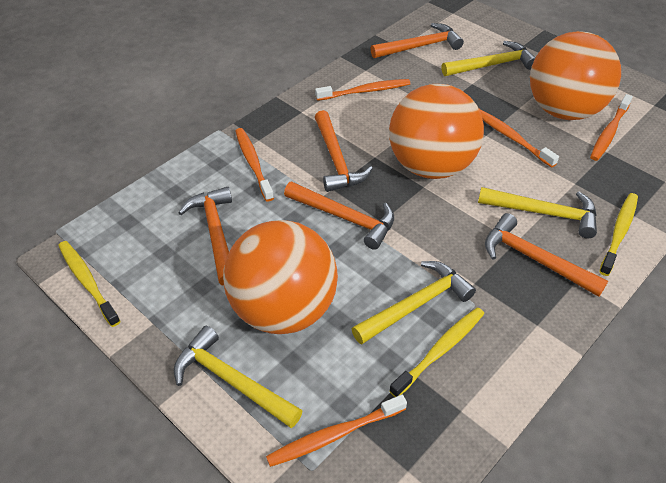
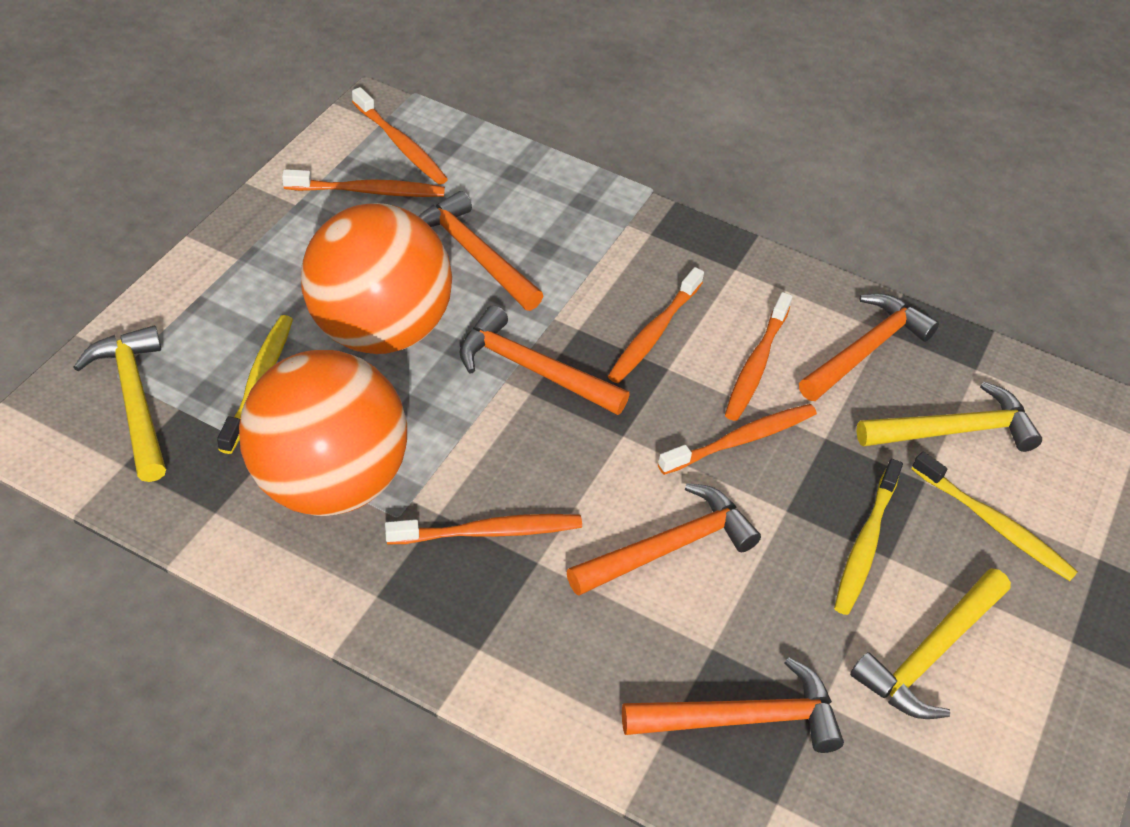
orange ball: [223,220,338,334] [389,84,484,179] [530,31,621,120] = 3 -> [239,350,407,516] [301,203,452,354] = 2
orange toothbrush: [235,128,274,202] [266,395,407,467] [315,79,410,101] [479,109,559,167] [590,94,633,161] = 5 -> [282,169,445,197] [352,87,448,185] [385,514,582,544] [608,267,704,383] [658,404,817,475] [725,292,793,421] = 6
yellow hammer: [174,326,302,428] [352,261,476,344] [442,41,535,76] [478,187,597,238] = 4 -> [73,326,166,482] [850,568,1011,719] [856,382,1042,452] = 3

